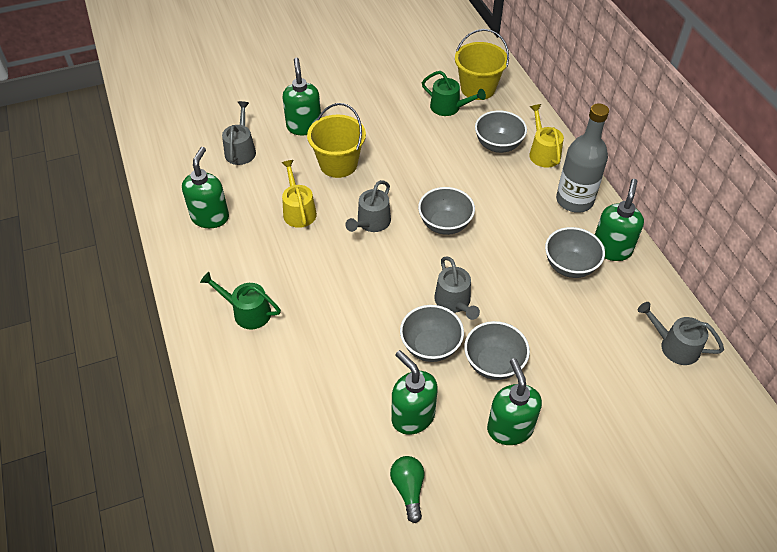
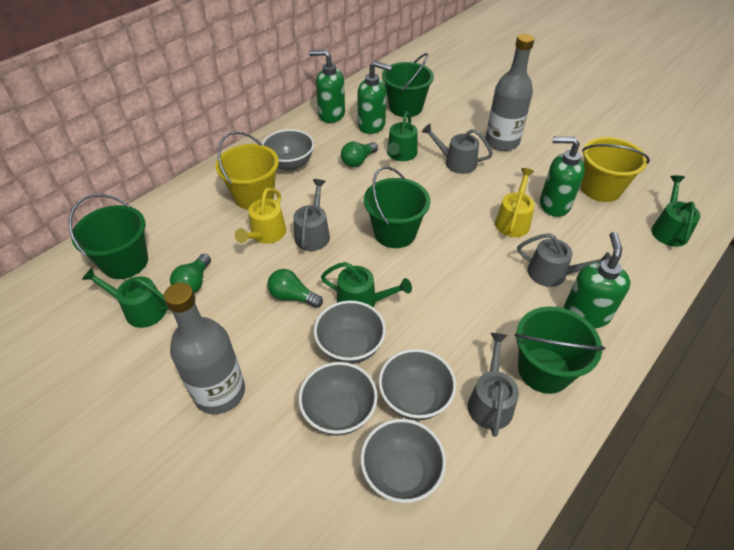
green bucket: none = 0 -> [69,194,148,279] [364,166,430,248] [382,53,434,117] [514,306,605,394] = 4
green light bulb: [390,456,424,523] = 1 -> [170,254,211,293] [267,269,323,308] [341,142,378,167] = 3
green soap dispenser: [182,147,229,228] [282,58,321,135] [392,350,438,435] [487,358,542,445] [595,179,644,261] = 5 -> [309,50,345,123] [357,61,392,134] [540,137,585,217] [564,232,630,328] = 4
green watering can: [200,272,281,329] [422,71,486,116] = 2 -> [82,267,169,328] [321,262,412,308] [387,111,418,161] [652,175,701,247] = 4
grey bottle: [556,104,609,213] = 1 -> [164,283,245,414] [485,34,534,151] = 2

